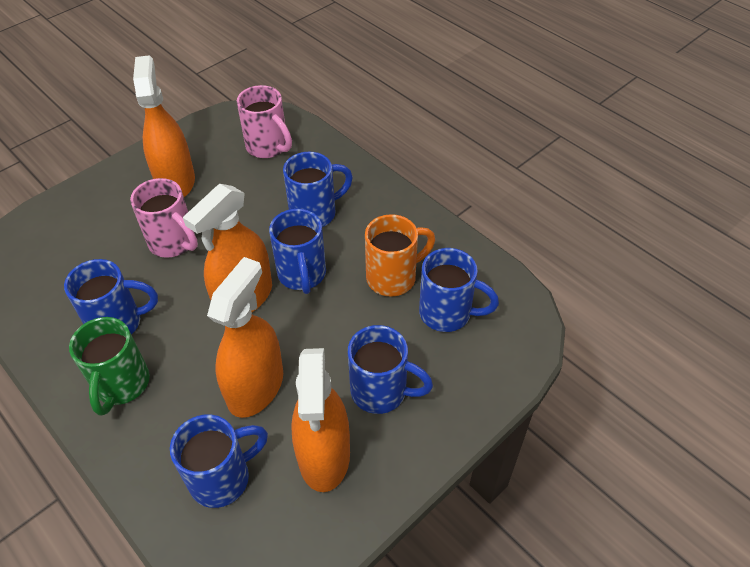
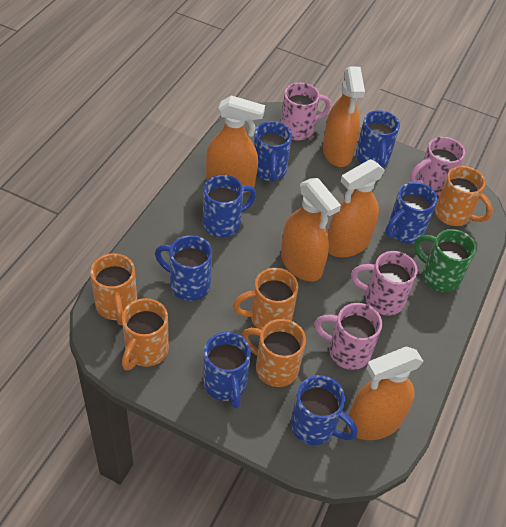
blue mug: [64,259,158,335] [170,414,268,508] [269,209,326,294] [283,152,353,227] [348,325,433,414] [419,248,499,332] = 6 -> [155,235,212,301] [203,175,256,237] [203,332,251,409] [254,121,292,183] [291,375,358,445] [356,110,400,168] [385,182,437,244] = 7
orange mug: [365,214,435,297] = 1 -> [90,253,137,325] [122,298,169,370] [233,268,298,330] [241,319,306,387] [435,166,493,226] = 5
orange spray bottle: [133,55,195,197] [183,184,272,312] [207,257,283,418] [291,348,350,492] = 4 -> [206,95,265,193] [281,178,341,282] [322,67,365,167] [328,159,385,257] [347,347,424,440] = 5
pink mug: [130,178,198,258] [237,85,292,158] = 2 -> [281,83,331,140] [314,303,382,370] [351,251,418,315] [410,137,465,196] = 4

